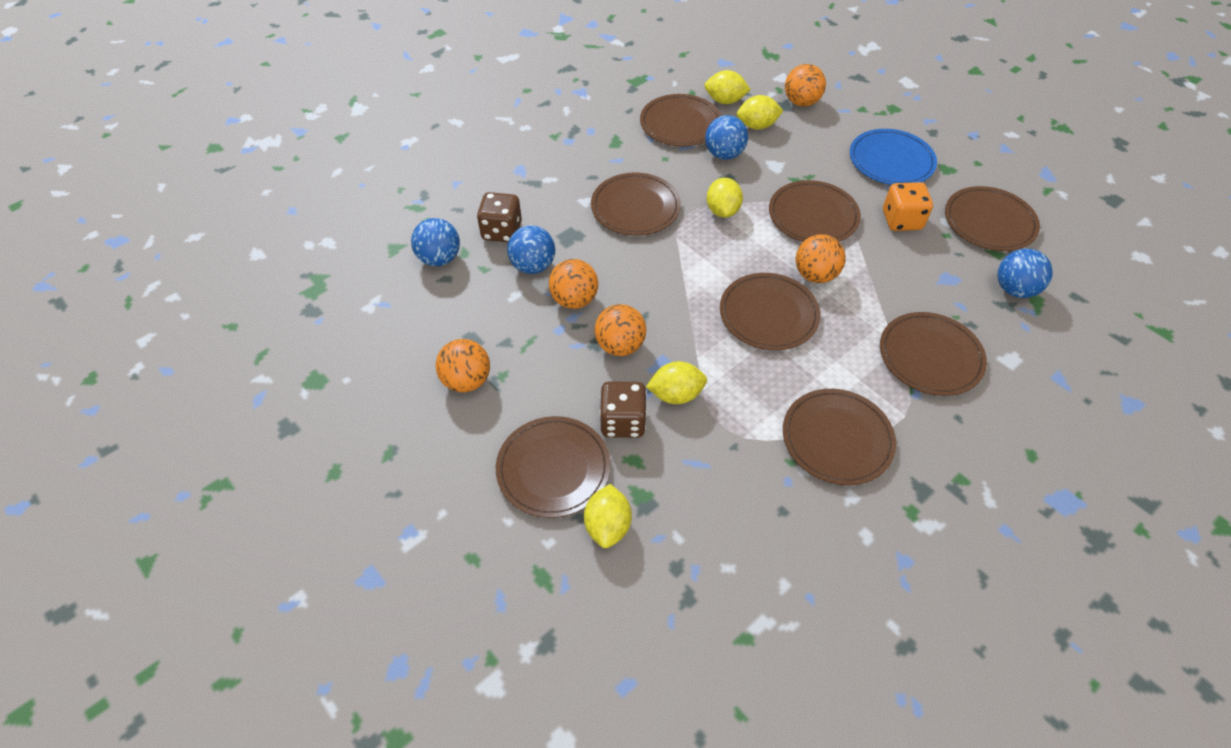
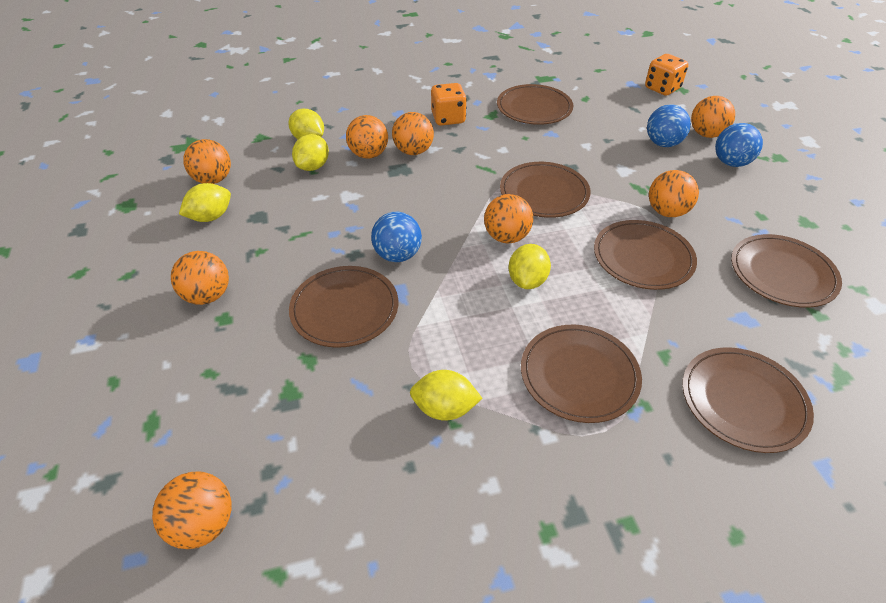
blue ball: [411,218,460,266] [507,225,555,274] [705,115,748,160] [998,249,1053,298] = 4 -> [371,212,422,262] [647,105,691,147] [715,123,763,167] = 3
blue plate: [850,129,937,185] = 1 -> none = 0
brown dice: [477,192,522,242] [600,381,647,438] = 2 -> none = 0
brown plate: [496,416,610,518] [591,172,681,236] [640,94,721,146] [720,273,821,350] [769,180,861,242] [783,389,896,485] [880,312,987,396] [945,186,1040,251] = 8 -> [289,266,398,348] [497,84,573,125] [500,162,591,218] [521,325,642,423] [594,220,697,290] [682,347,814,453] [731,234,842,308] = 7
orange ball: [436,339,490,392] [549,259,598,309] [594,304,646,356] [785,64,826,107] [796,235,846,283] = 5 -> [152,471,231,549] [171,251,229,305] [183,139,231,184] [346,115,388,159] [392,112,434,155] [484,194,533,244] [649,170,699,217] [691,96,735,138] = 8
orange dice: [883,182,933,231] = 1 -> [431,83,467,126] [645,54,688,96] = 2

